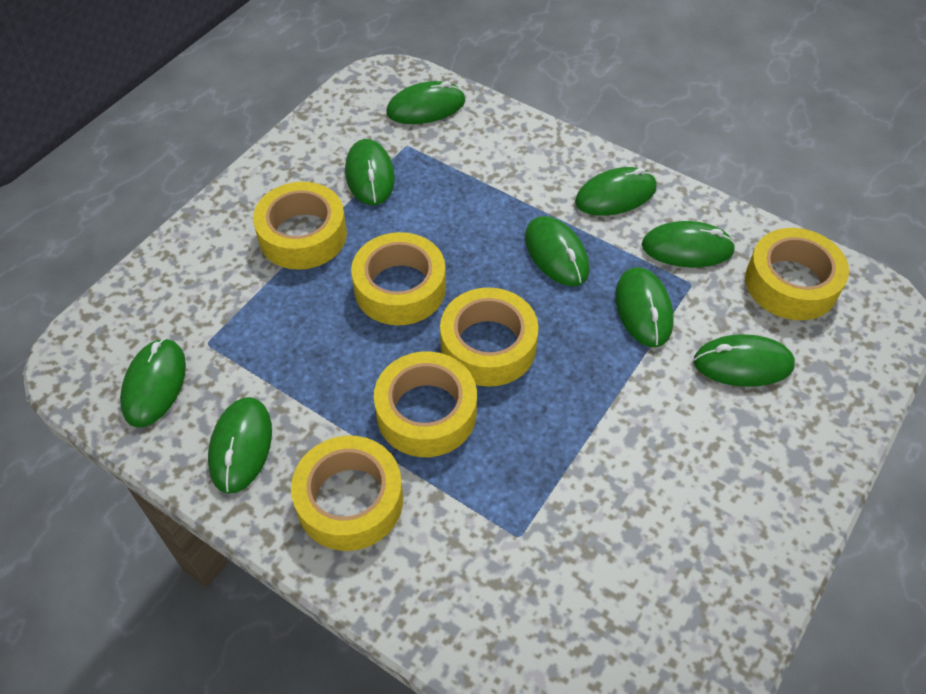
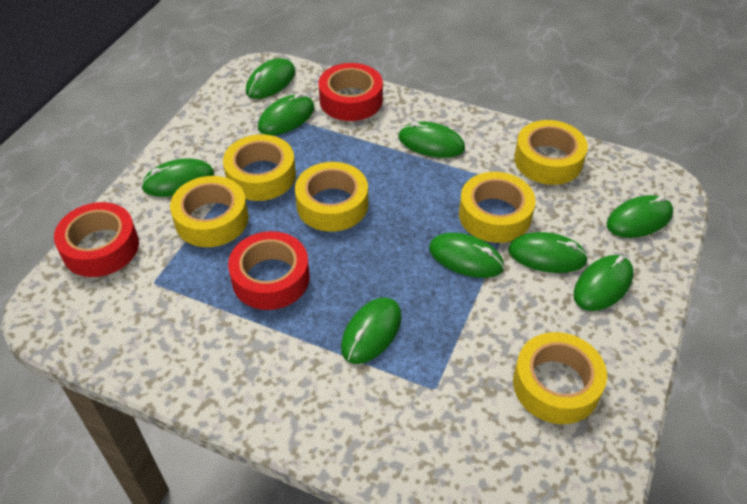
red tape: none = 0 -> [54,202,139,277] [228,231,310,310] [319,63,383,121] = 3

